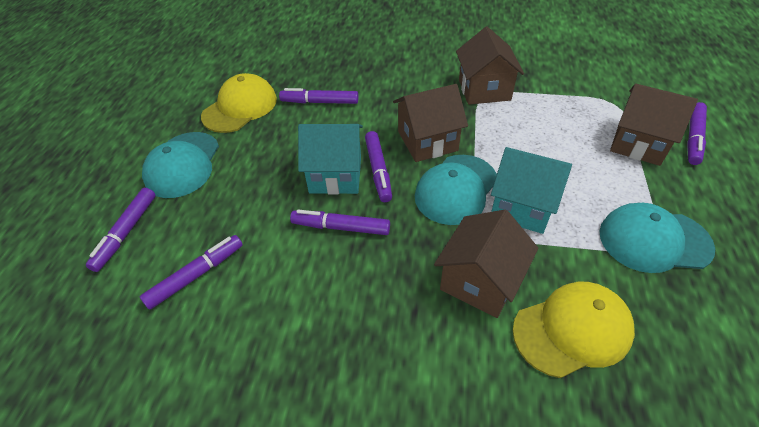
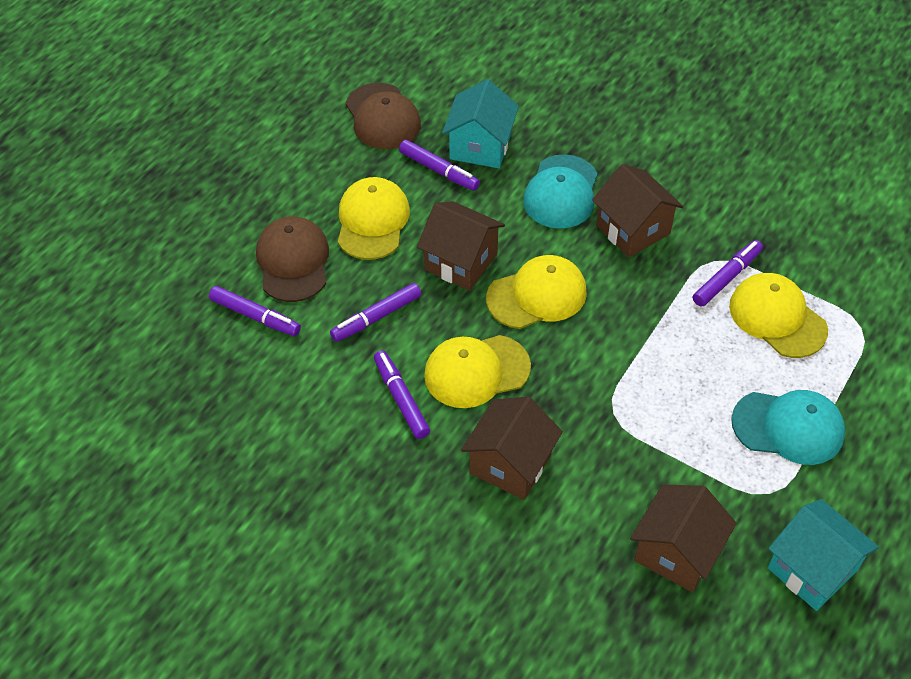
brown cap: none = 0 -> [256,216,329,302] [346,83,421,149] = 2
purple marker: [86,188,156,272] [140,235,243,310] [279,88,358,104] [290,209,390,235] [365,131,392,202] [687,102,707,165] = 6 -> [209,286,301,336] [330,283,421,342] [374,350,430,439] [399,140,480,191] [693,240,763,307] = 5
turquoise cap: [142,132,219,198] [415,155,497,225] [600,203,715,273] = 3 -> [523,154,598,229] [731,390,845,465] = 2
yellow cap: [201,73,277,133] [512,282,635,378] = 2 -> [338,177,410,260] [424,335,531,408] [486,255,587,329] [729,273,828,358] = 4

